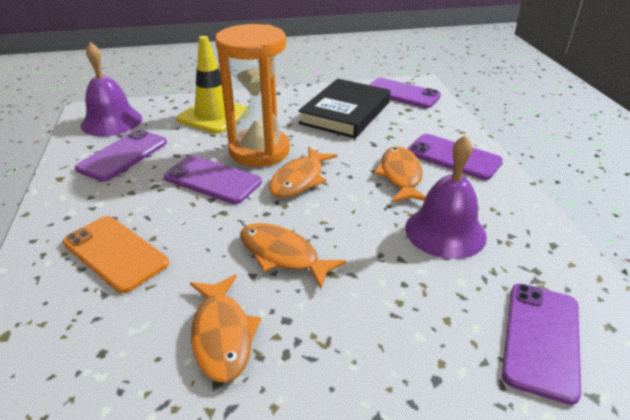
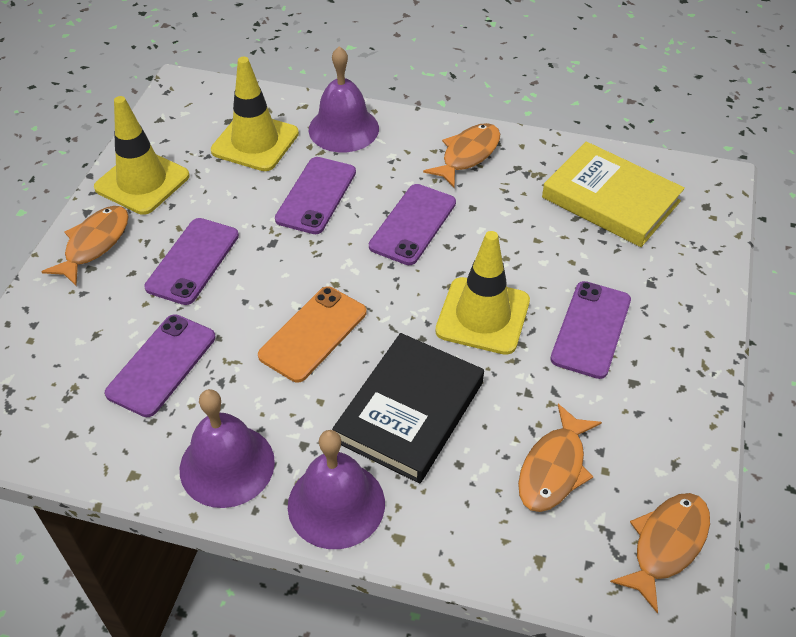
orange hourglass: [215,24,290,167] = 1 -> none = 0
purple bell: [81,42,142,136] [405,135,487,259] = 2 -> [180,389,275,508] [288,430,385,549] [309,46,379,152] = 3
yellow book: none = 0 -> [542,142,685,247] = 1
yellow traffic cone: [177,36,247,133] = 1 -> [94,96,190,215] [211,57,299,171] [435,231,530,355] = 3

